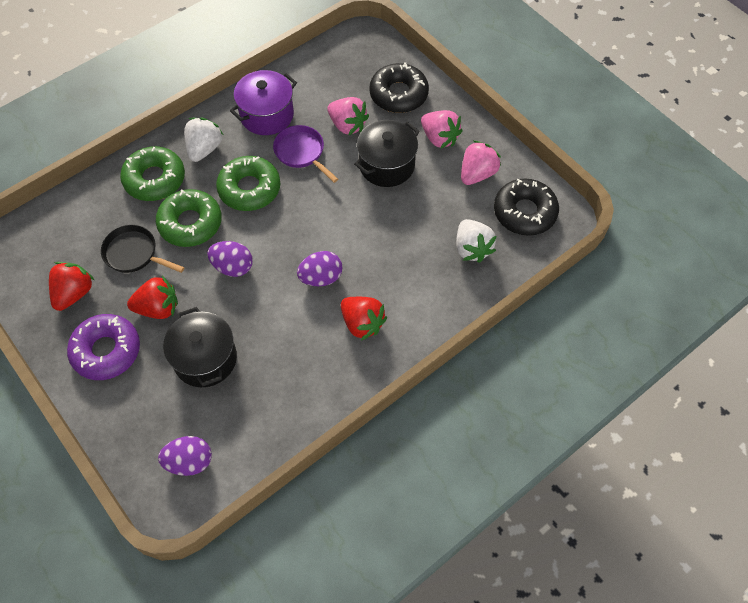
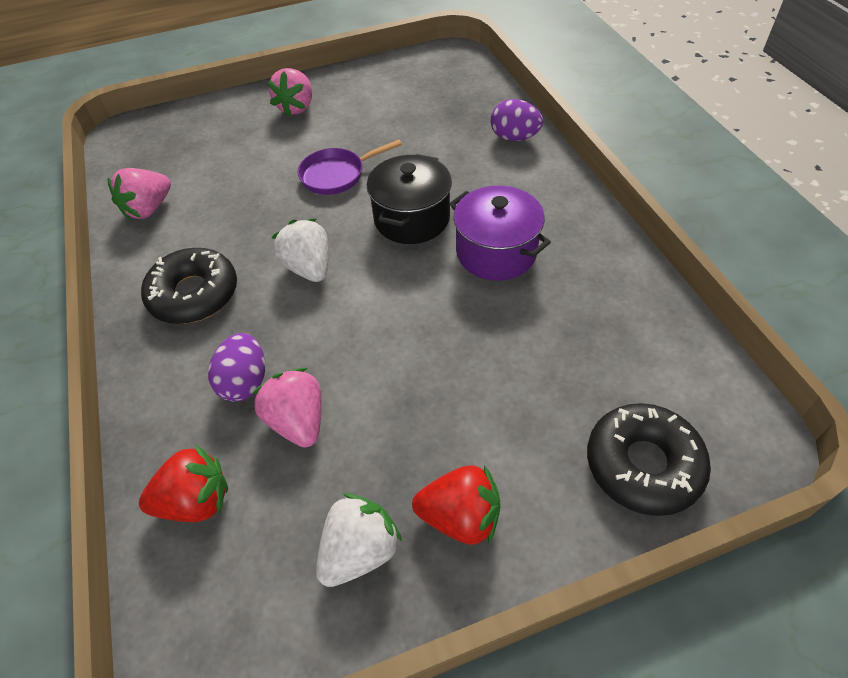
black pan: [101,225,184,273] = 1 -> none = 0
black pot: [163,307,237,387] [354,120,420,187] = 2 -> [367,154,452,244] = 1
green donut: [120,146,185,201] [156,189,222,247] [216,156,281,211] = 3 -> none = 0
purple donut: [67,314,140,380] = 1 -> none = 0
purple egg: [158,436,212,476] [207,241,253,277] [297,251,343,286] = 3 -> [208,333,265,401] [490,99,543,141] = 2
red strawberry: [49,262,94,311] [127,276,178,319] [341,297,387,341] = 3 -> [139,445,228,522] [412,465,500,545] = 2

